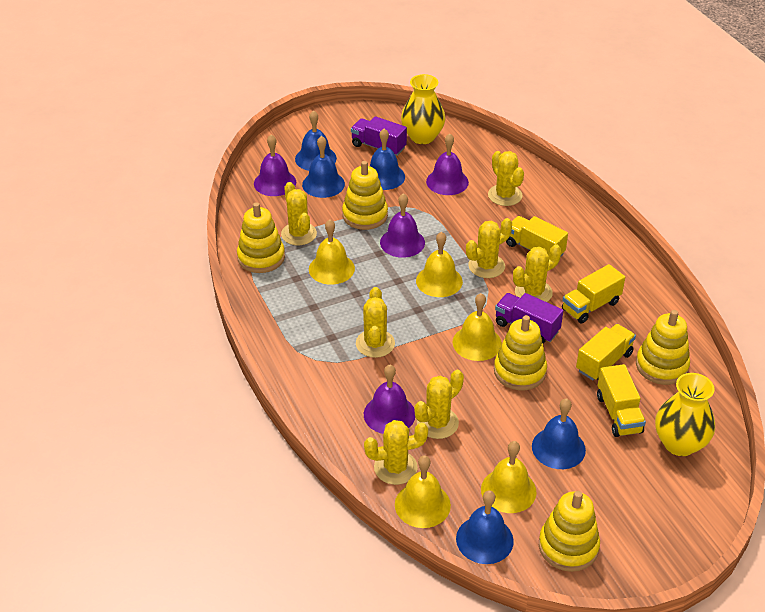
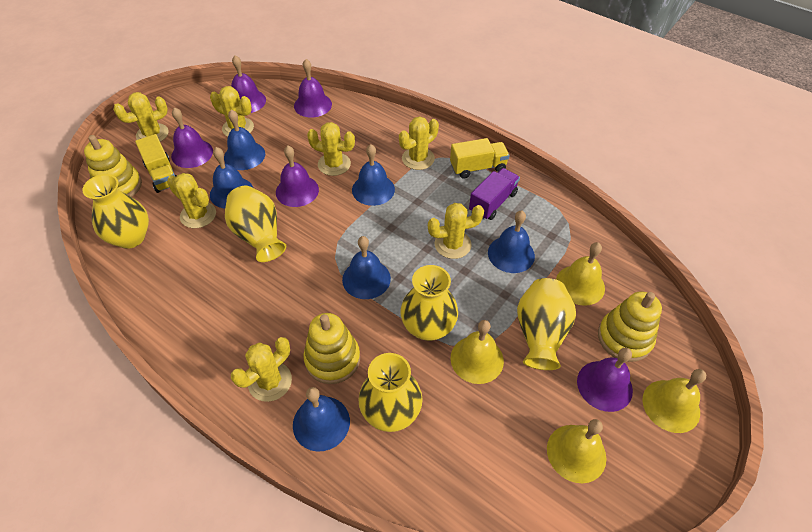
blue bell: [295,110,337,171] [302,136,345,198] [370,128,405,190] [456,490,514,564] [532,398,586,469] = 5 -> [210,147,253,209] [224,110,265,170] [293,387,350,452] [342,236,391,299] [352,144,395,206] [488,211,535,273] = 6
purple bell: [254,134,296,196] [364,365,415,434] [380,193,425,258] [426,134,469,195] = 4 -> [171,107,213,168] [231,55,266,113] [276,146,319,207] [294,59,332,118] [577,348,633,412] = 5
purple truck: [351,116,407,156] [495,293,563,343] = 2 -> [469,168,520,220] = 1
yellow bell: [309,219,355,285] [395,455,451,528] [416,232,463,297] [453,293,502,361] [481,441,537,513] = 5 -> [450,320,504,384] [547,419,606,483] [556,242,605,306] [643,369,706,433] = 4
yellow stacking toy: [237,202,285,273] [342,161,388,230] [494,315,547,390] [539,491,600,572] [636,310,690,385] = 5 -> [84,135,142,197] [303,313,360,384] [598,291,662,362] = 3
yellow truck: [506,216,568,256] [562,264,625,323] [576,324,636,381] [597,364,646,437] = 4 -> [135,134,177,193] [450,138,510,179] = 2
yellow vase: [401,74,446,144] [655,373,715,456] = 2 -> [82,174,149,249] [225,185,286,262] [358,353,423,432] [400,265,458,341] [517,278,576,370] = 5

